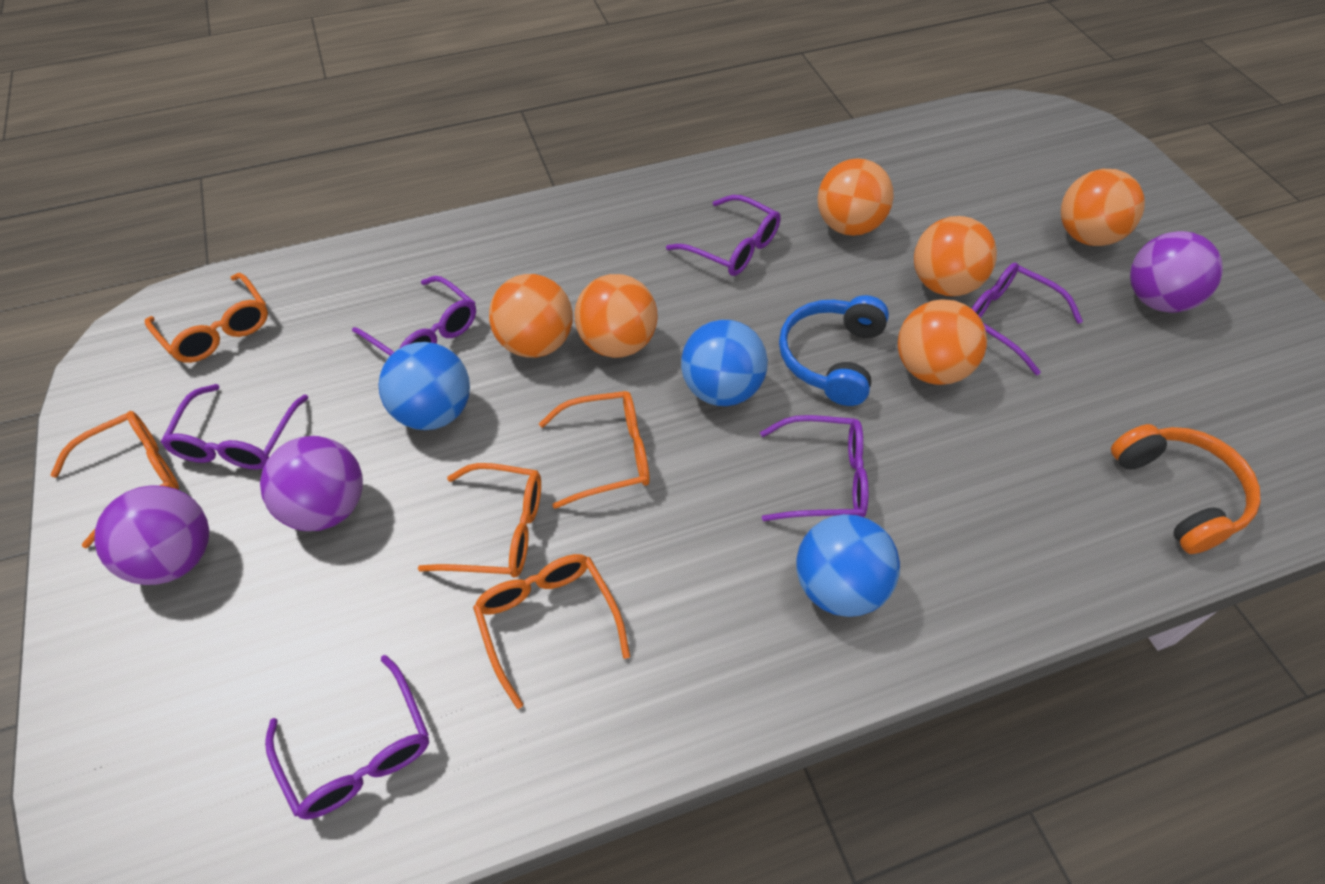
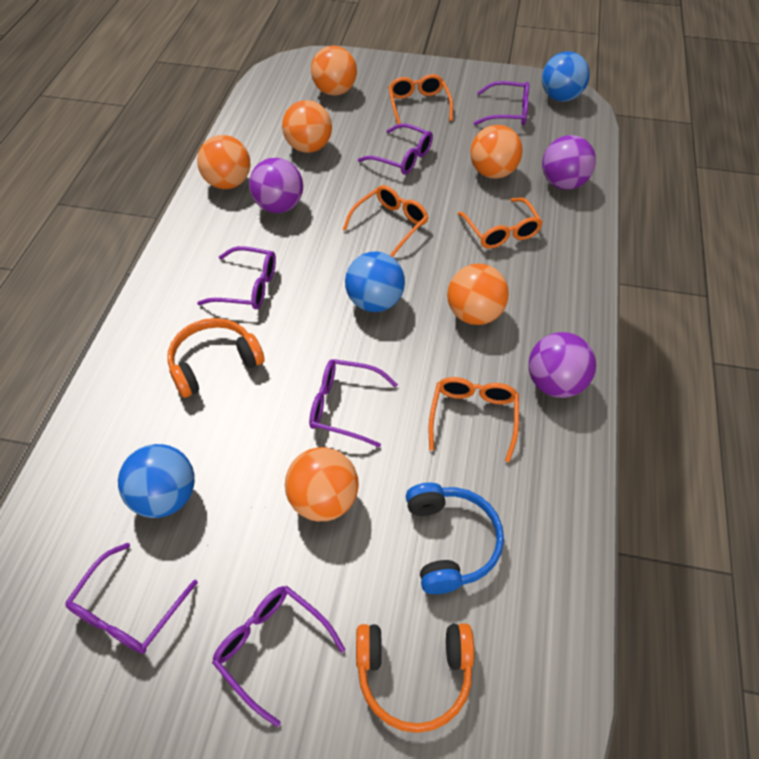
orange glasses: [50,411,179,548] [145,273,268,363] [418,463,541,578] [473,554,630,709] [539,391,650,509] = 5 -> [342,185,428,257] [388,74,453,124] [429,377,519,462] [458,198,543,249] = 4
orange headphones: [1111,424,1261,554] = 1 -> [167,318,265,398] [356,623,474,733] = 2

